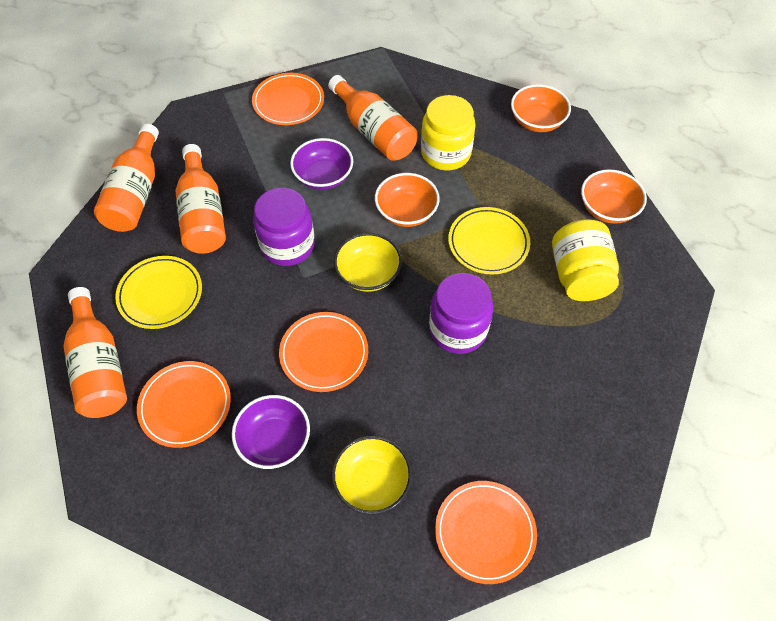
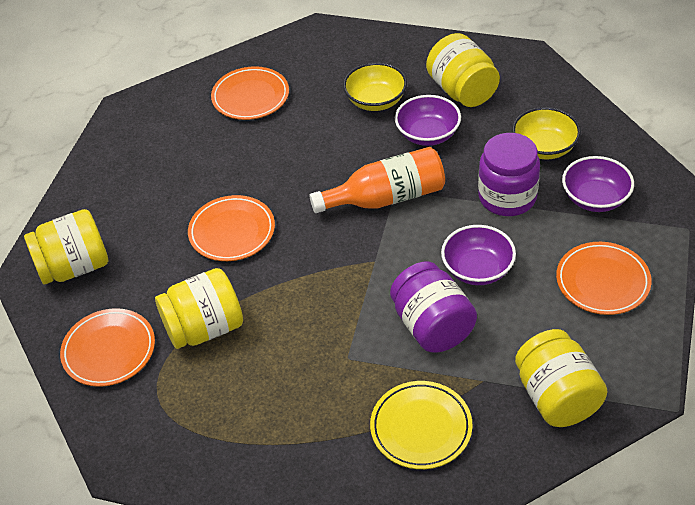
orange bottle: [63,287,127,418] [94,124,159,232] [176,144,226,254] [328,75,418,161] = 4 -> [309,147,445,213] = 1
orange bowl: [375,173,440,227] [511,84,571,132] [581,169,647,224] = 3 -> none = 0
purple bowl: [232,395,310,469] [290,138,353,190] = 2 -> [395,95,461,146] [441,225,516,285] [562,156,634,212] = 3
yellow jar: [421,95,476,171] [552,219,619,301] = 2 -> [24,209,108,284] [155,268,243,349] [426,33,500,107] [515,329,608,427] = 4
yellow plate: [115,256,202,329] [448,207,530,275] = 2 -> [370,381,472,469] = 1

